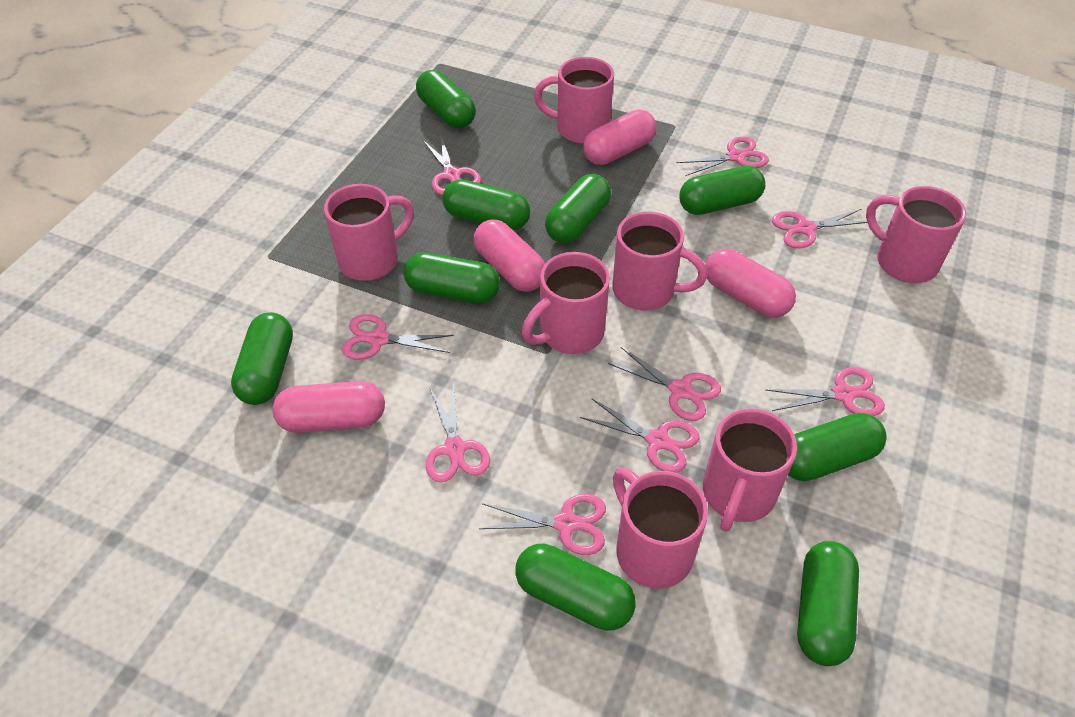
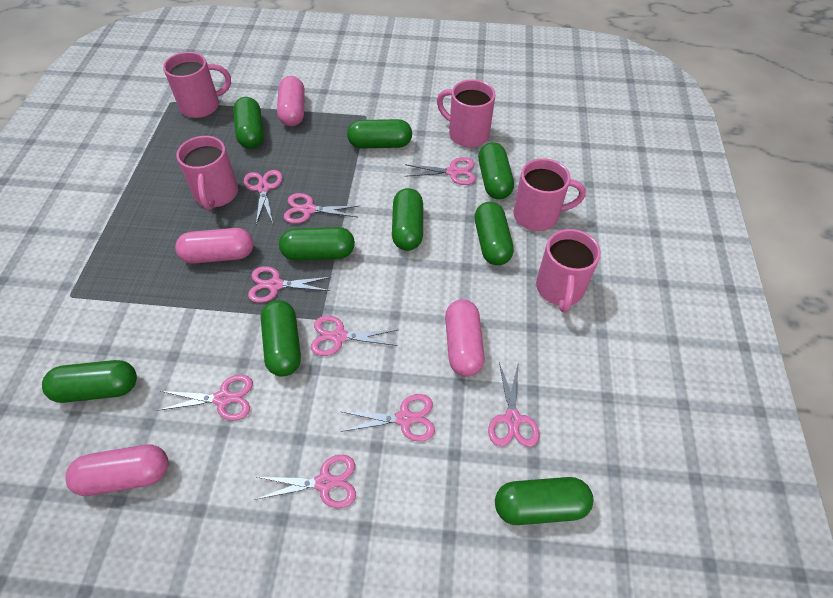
pink mug: [324,184,414,281] [522,252,610,354] [534,57,614,144] [612,212,707,310] [613,468,708,589] [703,408,797,532] [866,186,966,283] = 7 -> [163,52,231,118] [177,136,238,210] [437,80,495,147] [514,158,586,231] [536,229,601,313] = 5

